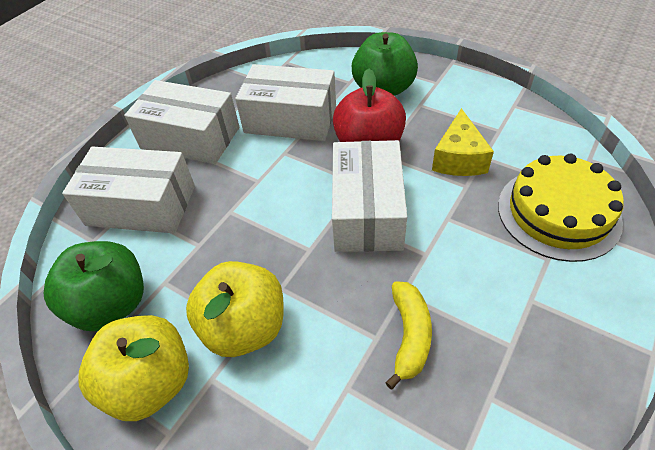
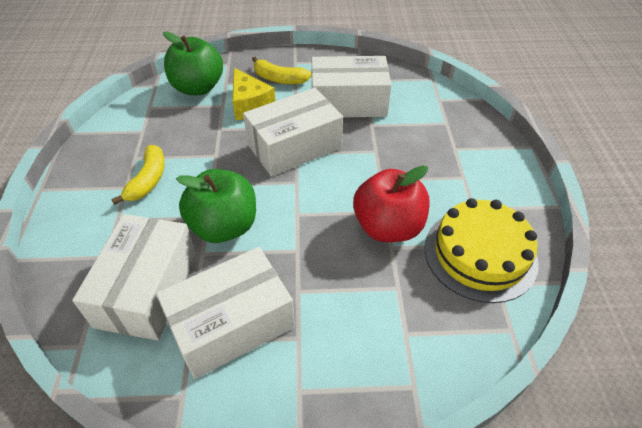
yellow apple: [78,315,189,421] [186,261,284,357] = 2 -> none = 0
yellow banana: [385,281,432,389] = 1 -> [111,145,165,205] [252,57,312,84] = 2

